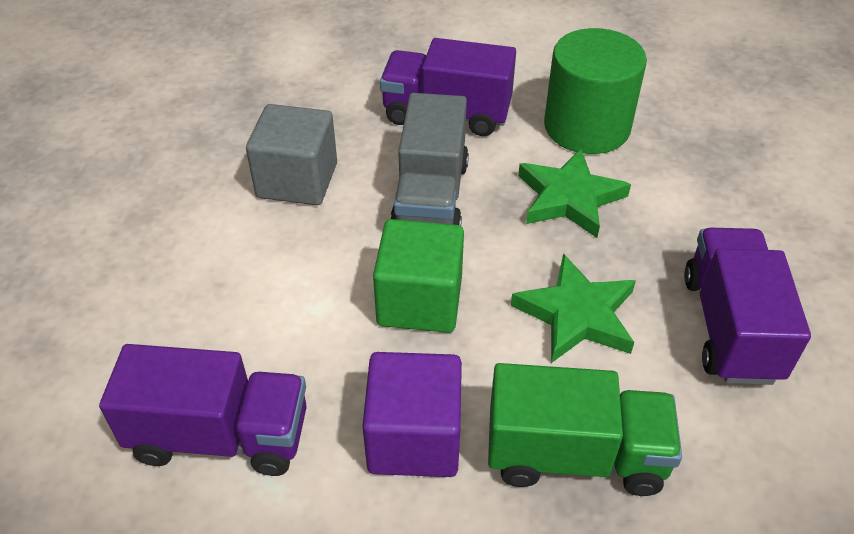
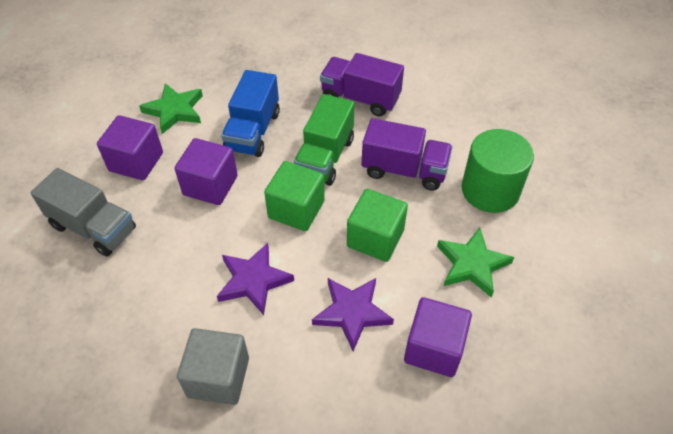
blue truck: none = 0 -> [221,70,280,157] = 1
green cube: [373,219,464,333] = 1 -> [264,161,325,231] [347,189,408,262] = 2
purple cube: [362,352,462,477] = 1 -> [97,115,163,180] [175,138,238,205] [404,297,472,377] = 3
purple star: none = 0 -> [217,243,294,315] [312,278,394,351] = 2
purple truck: [99,344,307,476] [380,38,516,136] [684,228,811,385] = 3 -> [320,53,404,117] [361,118,453,191] = 2

